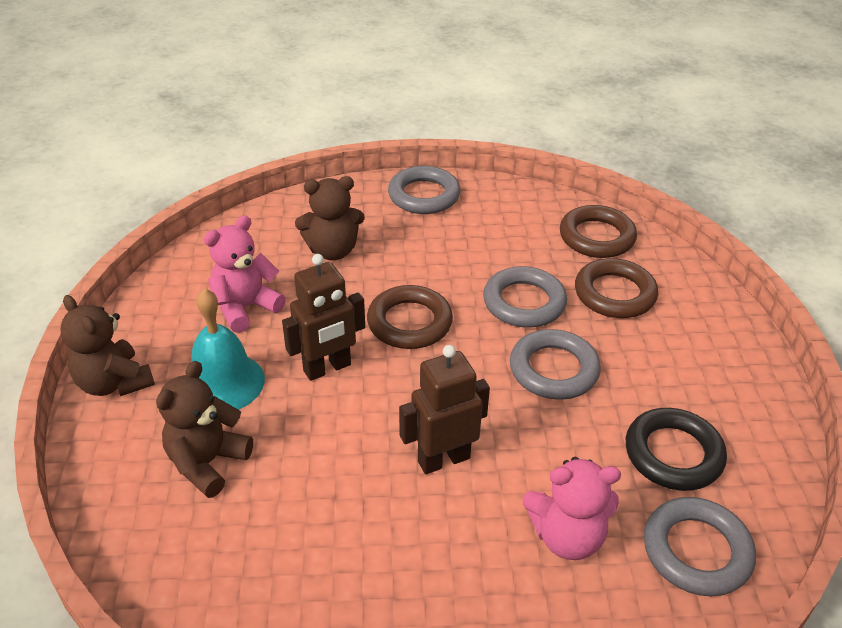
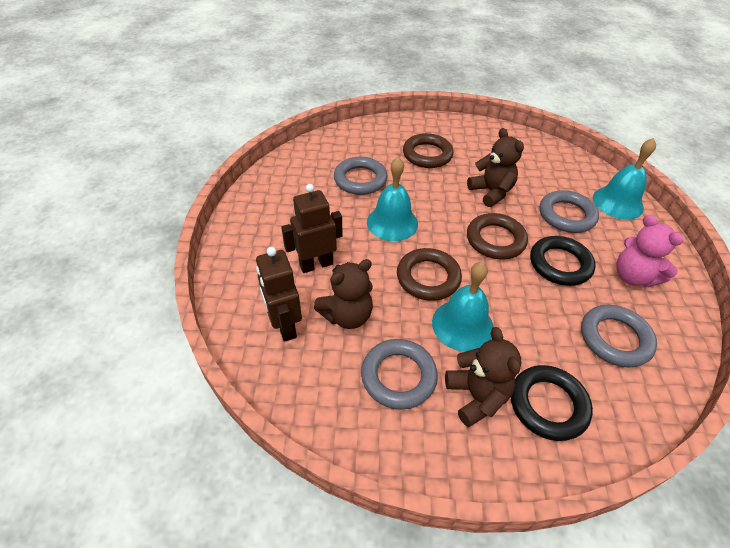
black ring: [626,408,727,491] = 1 -> [511,365,593,441] [530,236,595,286] = 2
pink teddy bear: [204,215,286,333] [523,457,621,560] = 2 -> [616,215,683,287] = 1
turquoise bell: [191,288,265,410] = 1 -> [367,157,418,241] [432,262,493,352] [593,138,656,220] = 3

